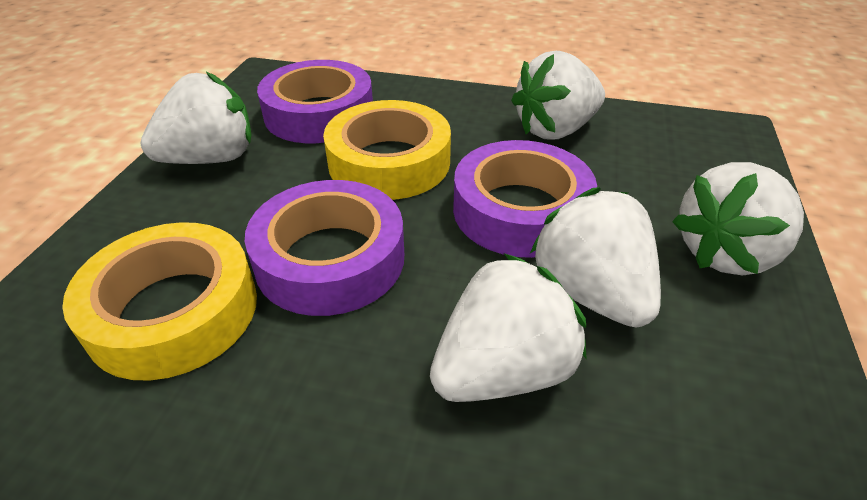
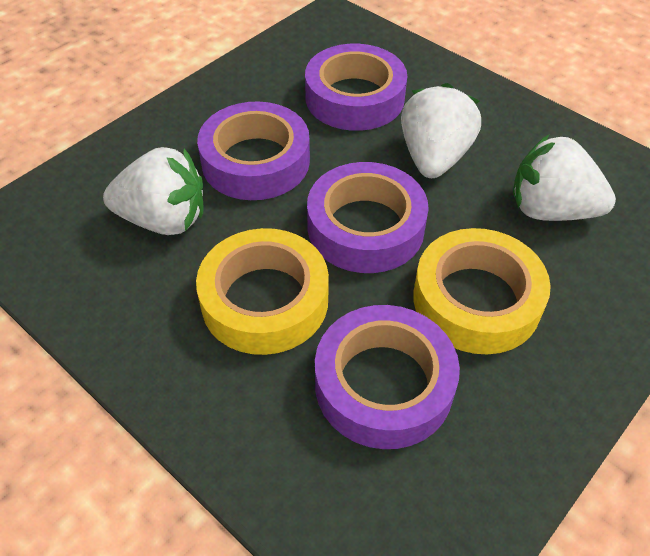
purple tape: [245,180,404,316] [257,60,373,143] [453,140,597,258] = 3 -> [197,101,310,200] [305,44,407,131] [307,162,429,273] [315,305,460,449] = 4
white strawberry: [140,72,251,164] [430,253,587,402] [511,51,605,139] [530,187,661,327] [672,162,804,276] = 5 -> [103,147,204,235] [401,83,481,178] [513,134,616,221] = 3

